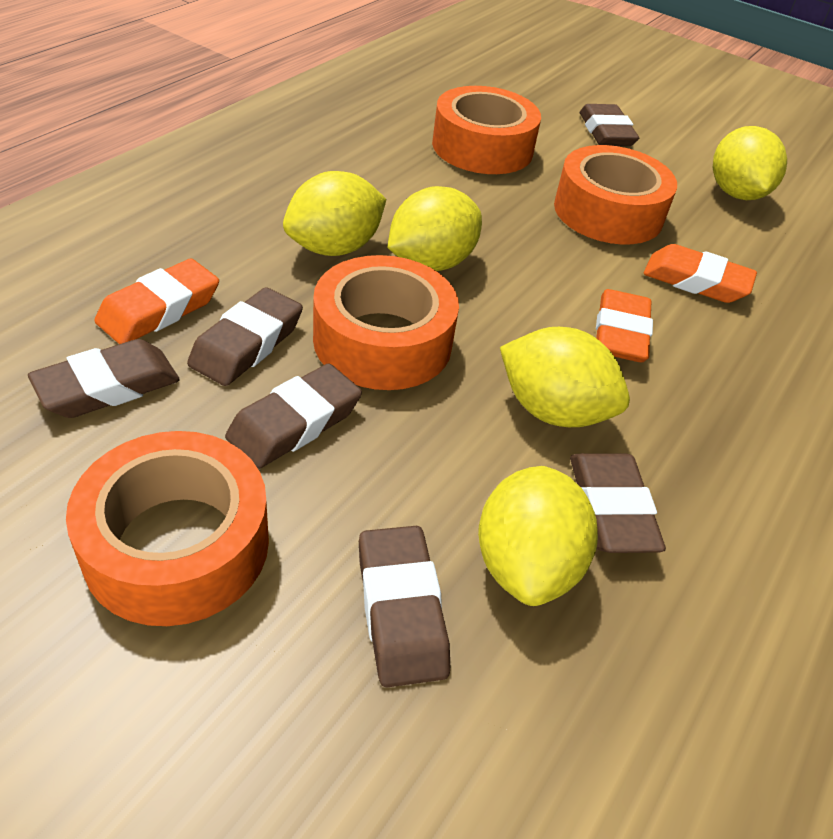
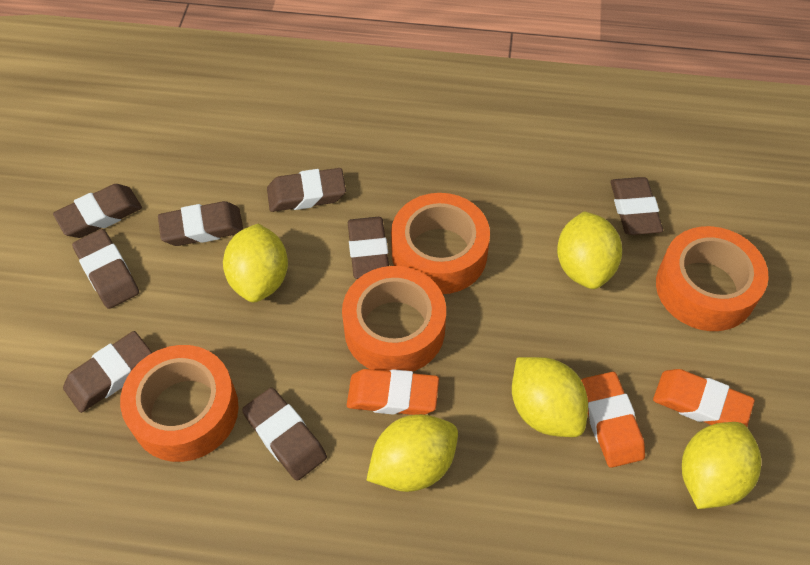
brown eraser: [28,339,180,418] [187,287,303,386] [225,364,362,469] [359,526,450,687] [570,453,666,553] [580,104,639,146] = 6 -> [53,184,142,238] [63,331,152,413] [72,229,139,309] [158,201,243,246] [242,388,327,481] [267,168,346,212] [348,217,389,279] [610,177,663,235] = 8

